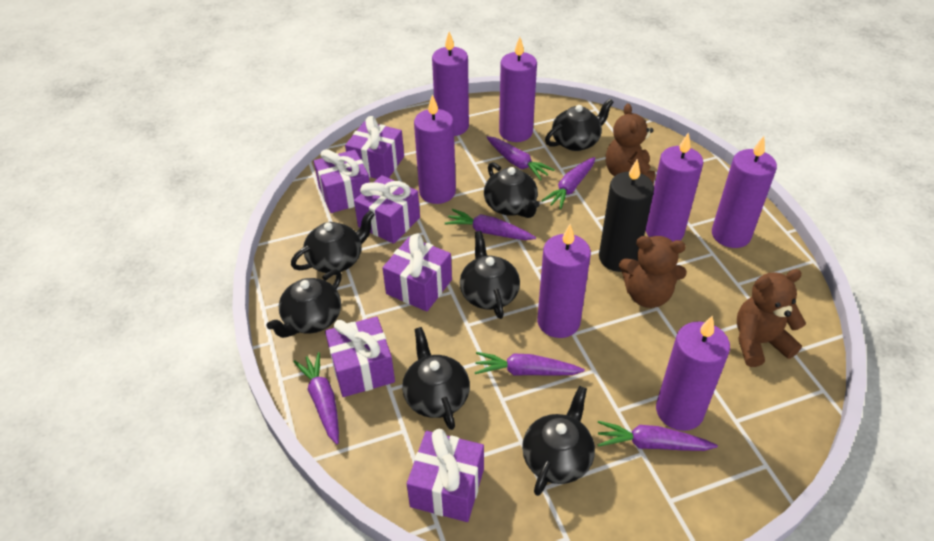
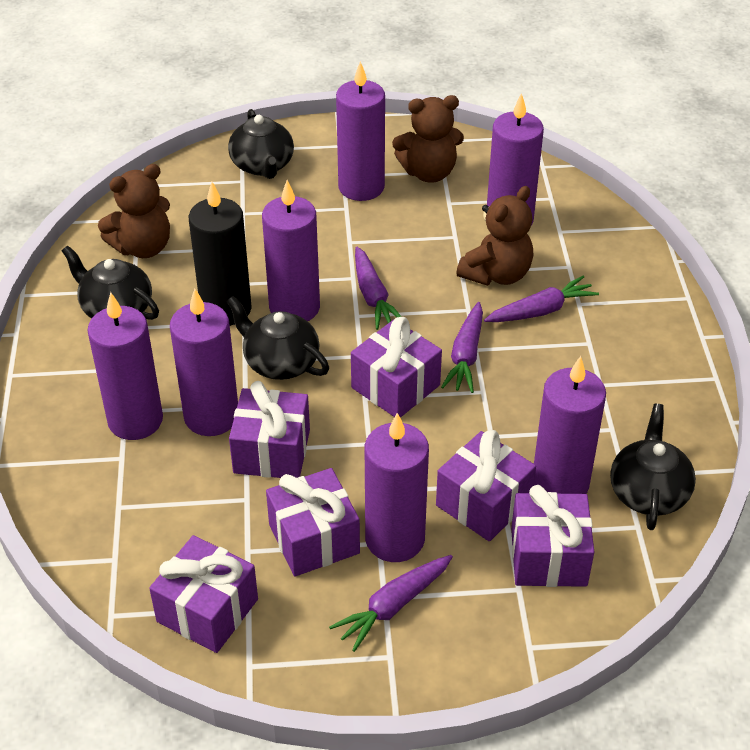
black teapot: [267,270,342,338] [291,210,375,273] [402,327,470,430] [460,231,520,319] [484,162,540,218] [522,386,595,496] [545,99,614,151] = 7 -> [62,246,159,320] [226,296,329,380] [228,109,294,179] [610,404,696,530] = 4
purple carrot: [294,352,339,445] [445,209,536,240] [474,352,585,376] [486,136,555,180] [541,157,595,209] [598,421,718,451] = 6 -> [329,555,453,652] [355,247,401,330] [441,302,483,393] [484,276,599,322] = 4

